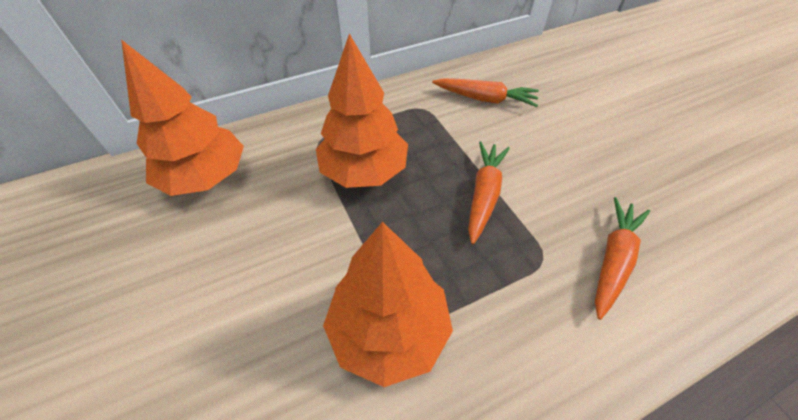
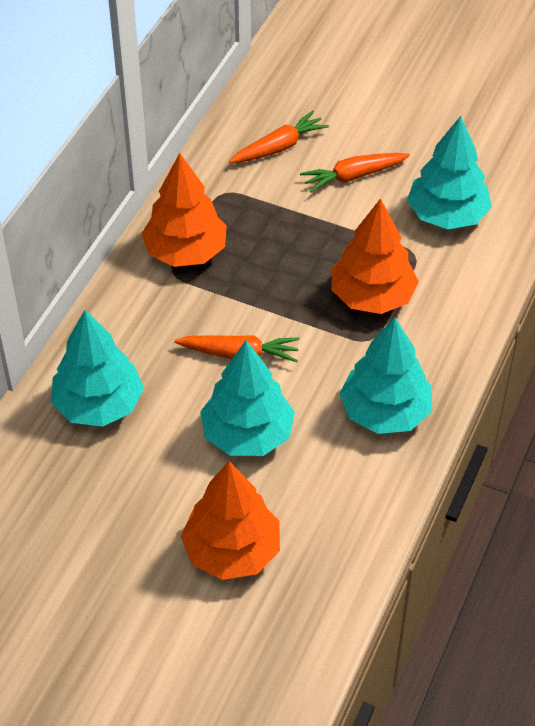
turquoise tree: none = 0 -> [51,310,144,427] [200,340,295,456] [339,317,432,434] [407,116,492,229] = 4

